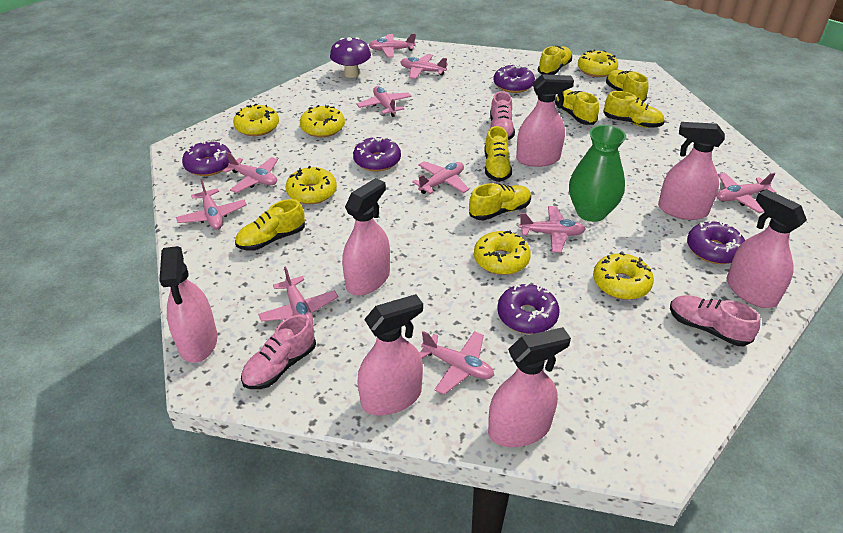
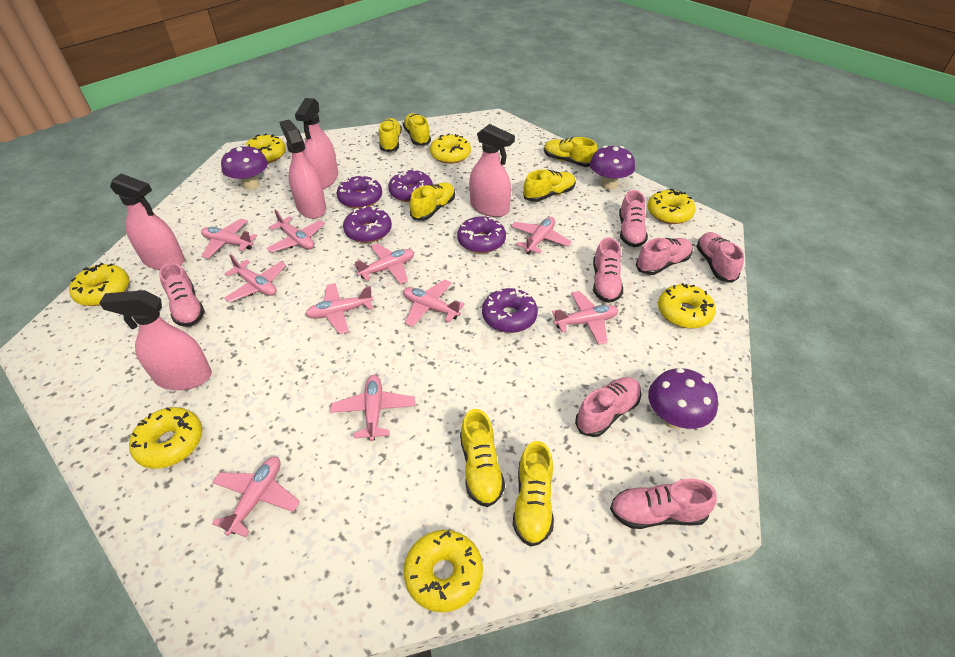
green vase: [569,125,626,222] = 1 -> none = 0
pink shoe: [241,314,316,389] [490,91,515,140] [670,295,760,346] = 3 -> [159,262,205,327] [575,377,641,437] [593,237,623,303] [610,479,717,529] [619,190,648,247] [636,238,693,275] [696,232,744,283] = 7
pink spray bottle: [159,246,217,363] [342,178,390,295] [357,294,423,416] [488,327,571,447] [516,74,574,167] [658,122,725,220] [727,189,807,308] = 7 -> [99,290,212,390] [110,173,185,270] [279,120,326,219] [295,98,338,189] [469,124,515,217] = 5
purple mushroom: [330,37,371,78] = 1 -> [221,145,268,190] [590,145,635,190] [648,368,718,429] = 3
yellow donut: [233,104,279,136] [286,166,337,204] [300,105,345,137] [474,231,531,275] [578,49,618,77] [593,252,654,300] = 6 -> [69,263,129,306] [129,407,202,469] [245,134,286,163] [403,530,483,612] [430,134,471,164] [647,189,695,224] [658,283,716,329] = 7

